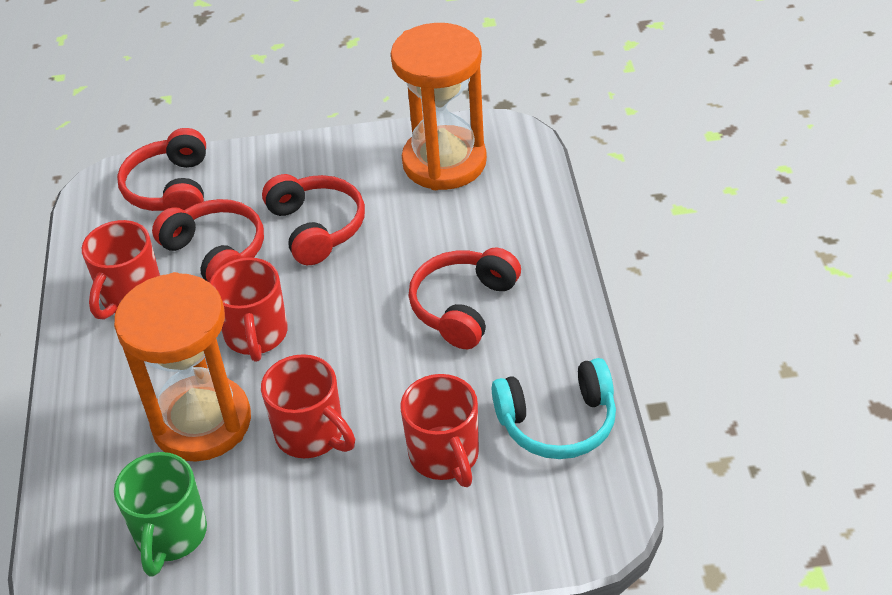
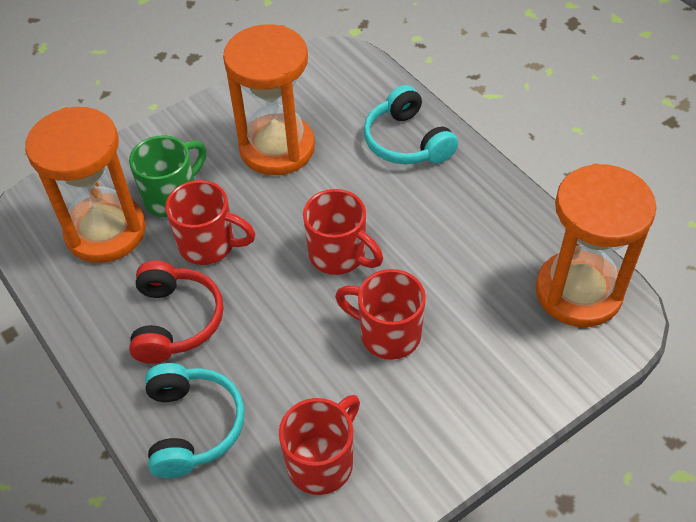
orange hourglass: [114,272,251,462] [391,23,487,190] = 2 -> [25,107,146,263] [223,25,315,175] [536,163,656,327] = 3
red headphones: [117,128,206,211] [152,199,264,282] [262,174,365,265] [408,248,521,349] = 4 -> [129,261,224,364] = 1
turquoise headphones: [492,358,616,459] = 1 -> [145,363,245,478] [363,85,458,164] = 2

